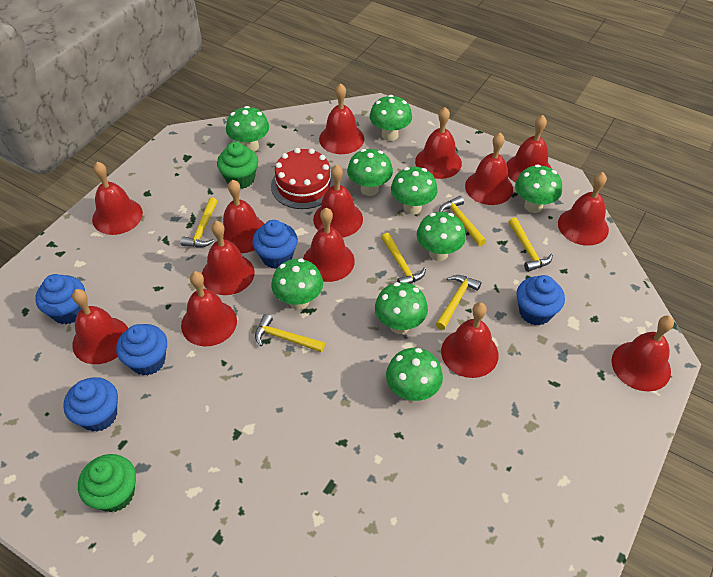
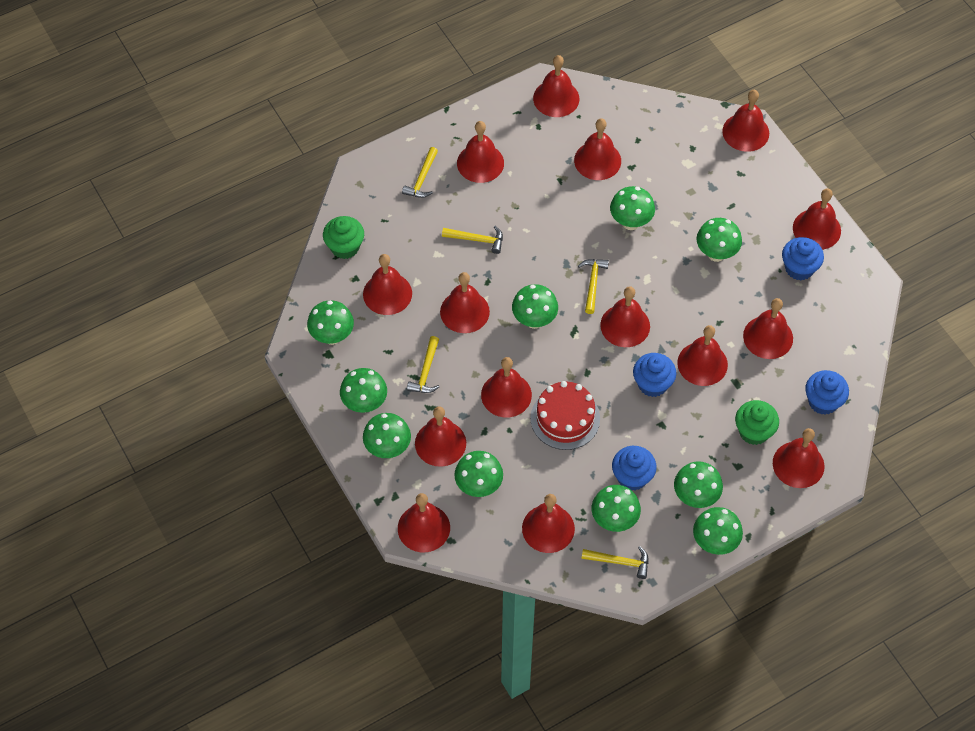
blue cupcake: [35,274,85,324] [63,377,118,432] [116,324,167,376] [252,220,298,269] [516,275,565,326] = 5 -> [612,446,657,491] [633,353,676,397] [782,237,824,281] [805,370,849,415] = 4
green mushroom: [226,106,269,152] [271,258,323,310] [347,149,393,196] [370,95,412,141] [375,282,428,334] [386,348,443,402] [391,167,437,215] [417,212,466,261] [515,164,562,213] = 9 -> [307,300,354,345] [340,368,387,413] [363,413,411,458] [454,451,503,497] [512,284,558,329] [592,485,641,532] [610,186,655,230] [674,461,723,508] [693,507,743,555] [697,218,742,262] = 10
red bell: [72,289,128,364] [92,162,143,235] [181,271,237,346] [202,221,254,295] [223,180,264,253] [303,208,355,282] [313,164,363,238] [319,83,364,154] [415,107,462,179] [441,302,499,378] [465,133,513,205] [506,115,552,183] [558,172,609,246] [612,316,674,391] = 14 -> [363,254,412,315] [398,493,450,553] [415,407,466,467] [440,272,490,333] [457,121,504,183] [481,357,532,417] [522,494,575,553] [533,55,579,117] [574,118,621,180] [600,286,650,347] [677,325,728,386] [722,90,769,152] [743,298,793,359] [773,428,825,488] [793,188,841,250] = 15
yellow hammer: [180,197,218,248] [255,314,325,353] [381,233,426,284] [436,275,481,330] [439,196,486,246] [508,217,553,272] = 6 -> [402,147,438,198] [407,336,439,393] [442,226,503,254] [578,259,609,314] [581,546,649,579] = 5

